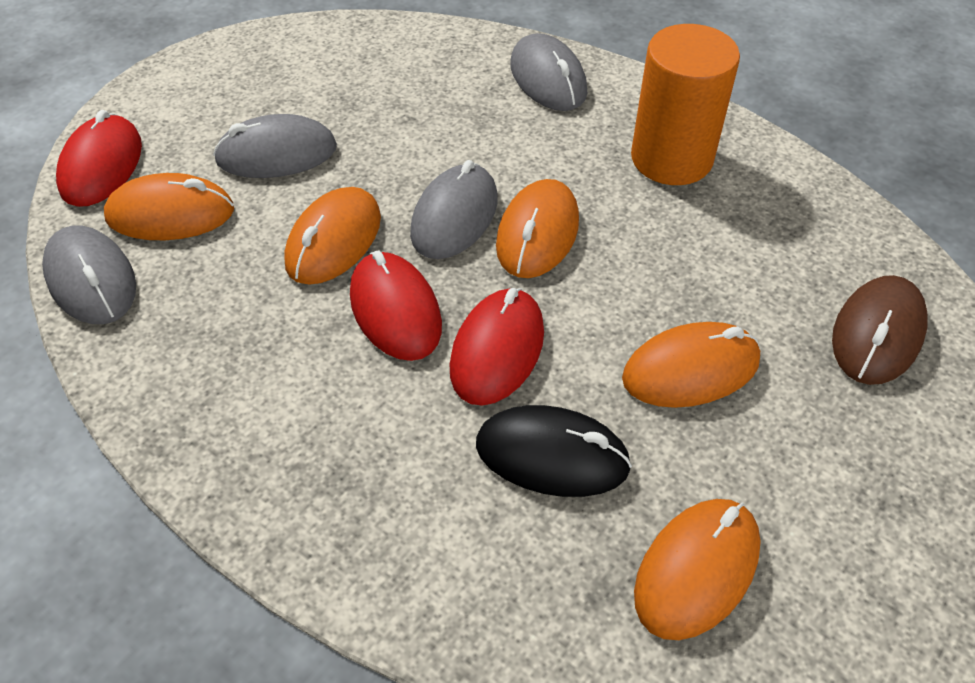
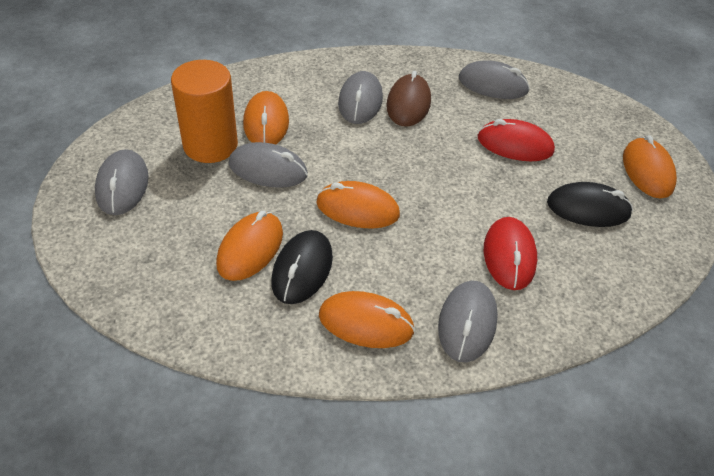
black mouse: [476,405,632,497] = 1 -> [271,230,333,304] [547,182,633,227] = 2
grey mouse: [42,226,136,324] [213,114,337,178] [410,160,498,259] [510,33,587,111] = 4 -> [95,149,149,215] [229,142,308,188] [338,71,383,124] [438,280,498,363] [459,61,530,99] = 5
red mouse: [56,110,142,207] [350,251,442,361] [450,288,544,406] = 3 -> [478,119,555,161] [484,217,537,290] = 2

